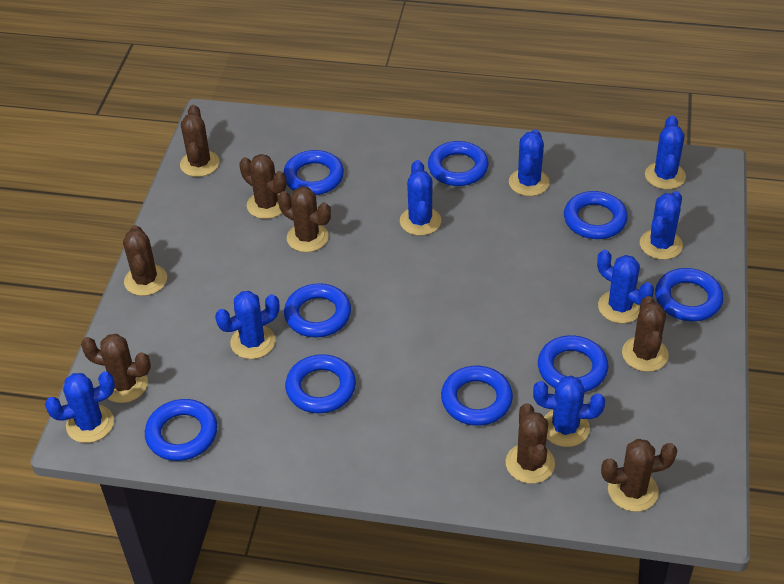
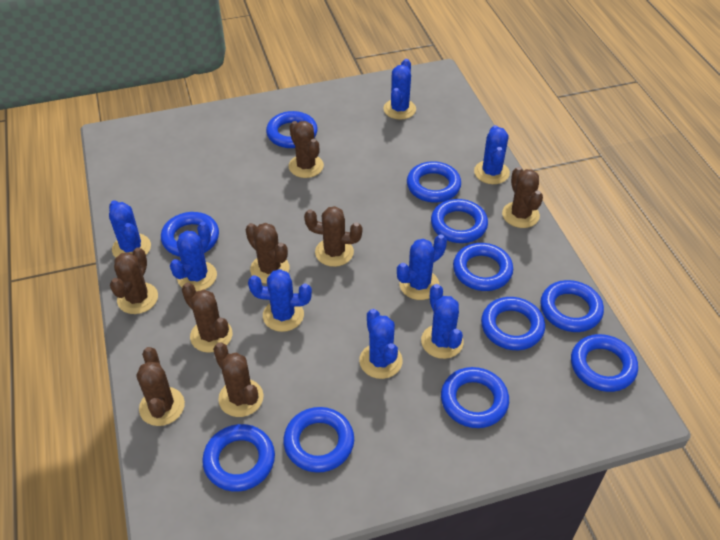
blue ring: [145,399,217,461] [283,150,344,195] [284,283,351,337] [285,354,356,413] [428,141,489,186] [441,366,513,426] [538,335,608,392] [564,191,628,239] [655,268,724,321] = 9 -> [161,212,219,257] [202,424,275,492] [266,111,318,148] [283,407,354,473] [407,161,461,203] [431,199,488,243] [441,367,509,428] [453,243,513,291] [481,297,545,350] [540,280,604,332] [571,334,638,392] = 11

